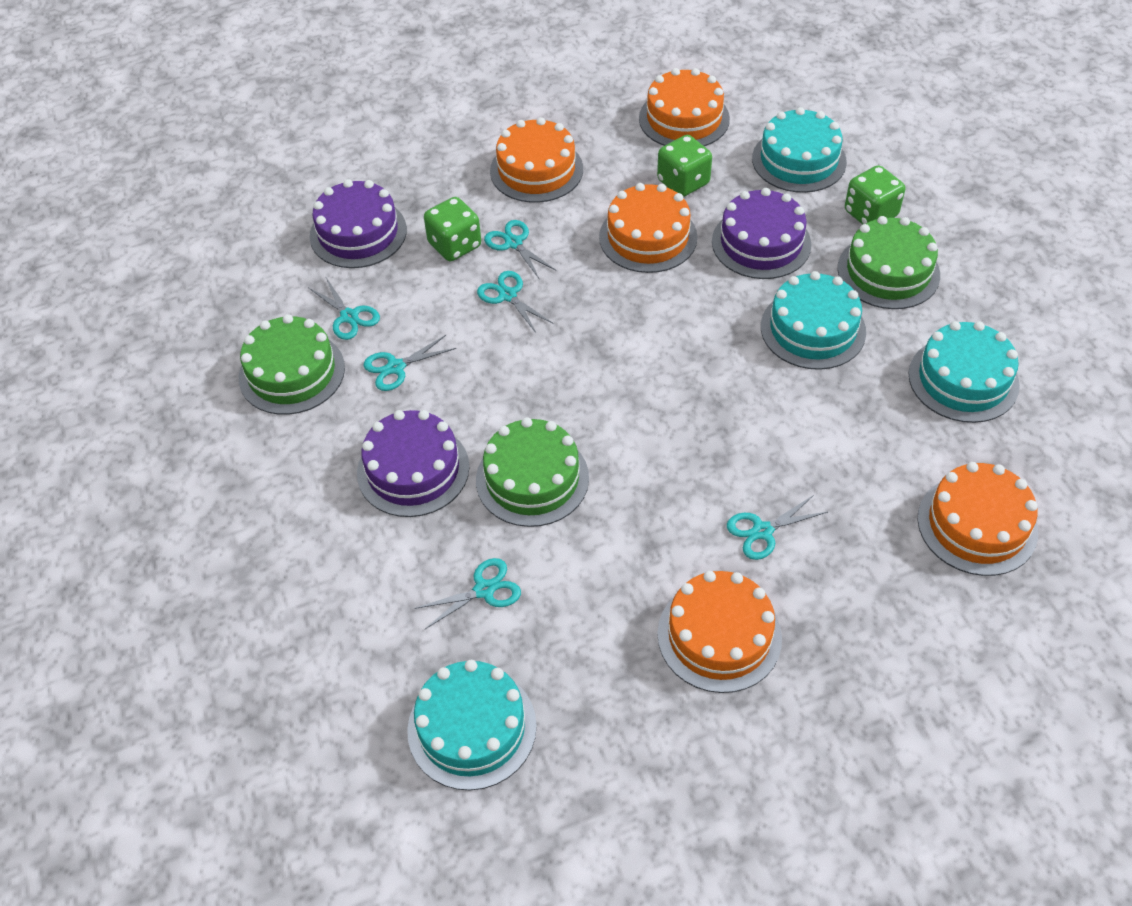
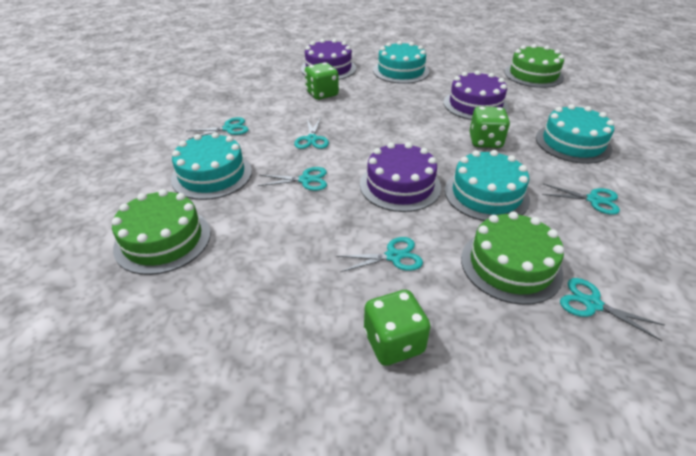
orange cake: [490,117,583,203] [599,183,697,273] [639,68,730,146] [657,571,782,693] [918,462,1038,576] = 5 -> none = 0

